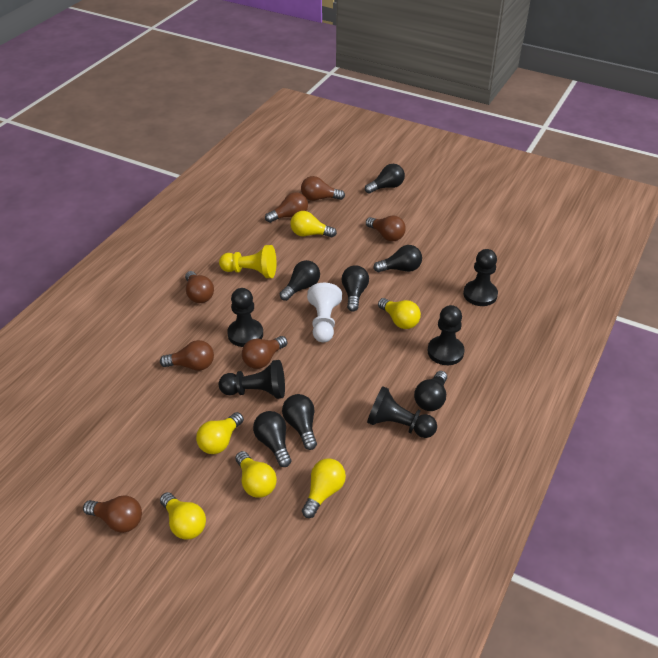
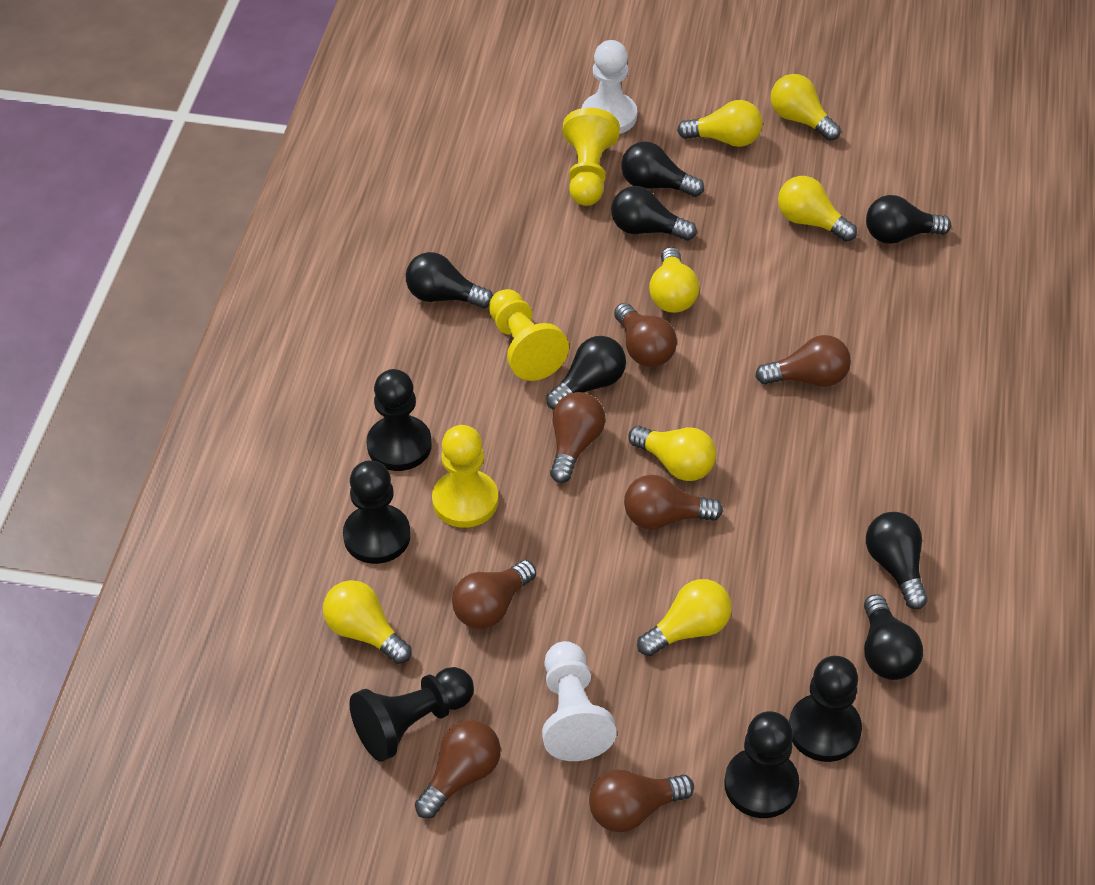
white pawn: [307,283,342,342] = 1 -> [542,641,617,761] [582,40,637,134] = 2
yellow light bulb: [160,492,206,540] [196,412,244,454] [236,451,277,498] [290,211,337,238] [302,458,346,518] [378,298,421,329] = 6 -> [323,580,411,664] [628,426,716,481] [637,579,732,656] [649,247,699,313] [677,100,762,147] [771,74,841,141] [778,176,857,242] = 7
yellow pawn: [219,245,276,278] = 1 -> [432,425,498,528] [489,289,569,381] [563,108,620,206] = 3

